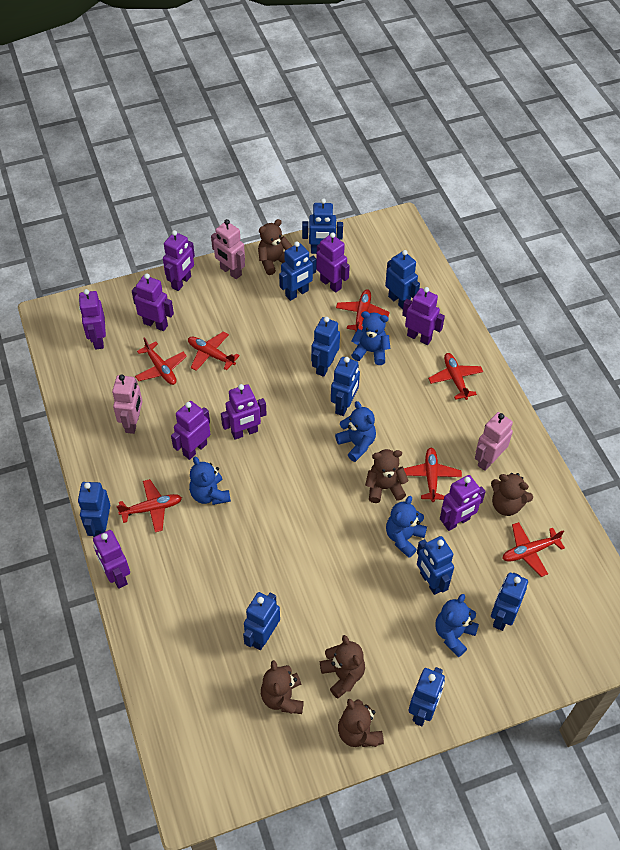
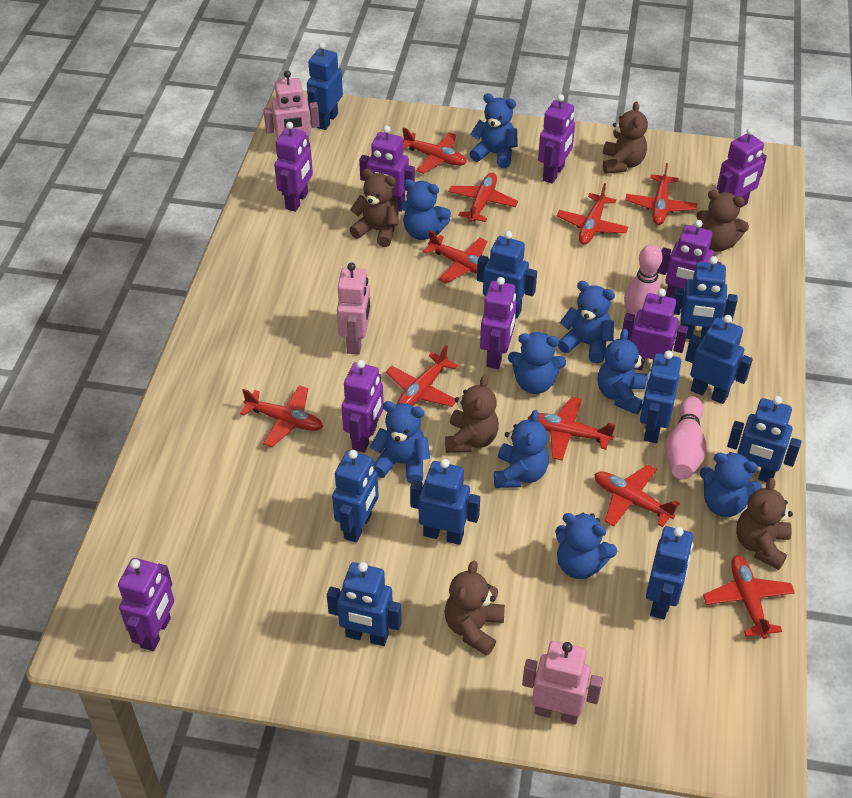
blue teddy bear: [189,457,231,505] [335,401,376,462] [351,311,390,365] [386,496,427,558] [435,594,479,657] = 5 -> [370,401,430,484] [400,179,451,240] [470,93,518,168] [494,410,549,488] [508,332,566,394] [555,513,617,579] [558,281,615,364] [598,329,648,415] [699,452,762,517] = 9
pink bowling pin: none = 0 -> [624,244,662,322] [664,396,707,479] = 2
red plane: [117,479,182,532] [135,337,187,385] [188,331,240,371] [336,289,390,333] [404,448,462,502] [428,353,483,400] [502,522,565,577] = 7 -> [240,385,323,447] [386,345,458,407] [402,127,467,174] [423,230,487,283] [448,173,518,222] [527,397,615,461] [557,183,629,245] [594,465,680,527] [625,163,697,225] [703,555,795,639] = 10

